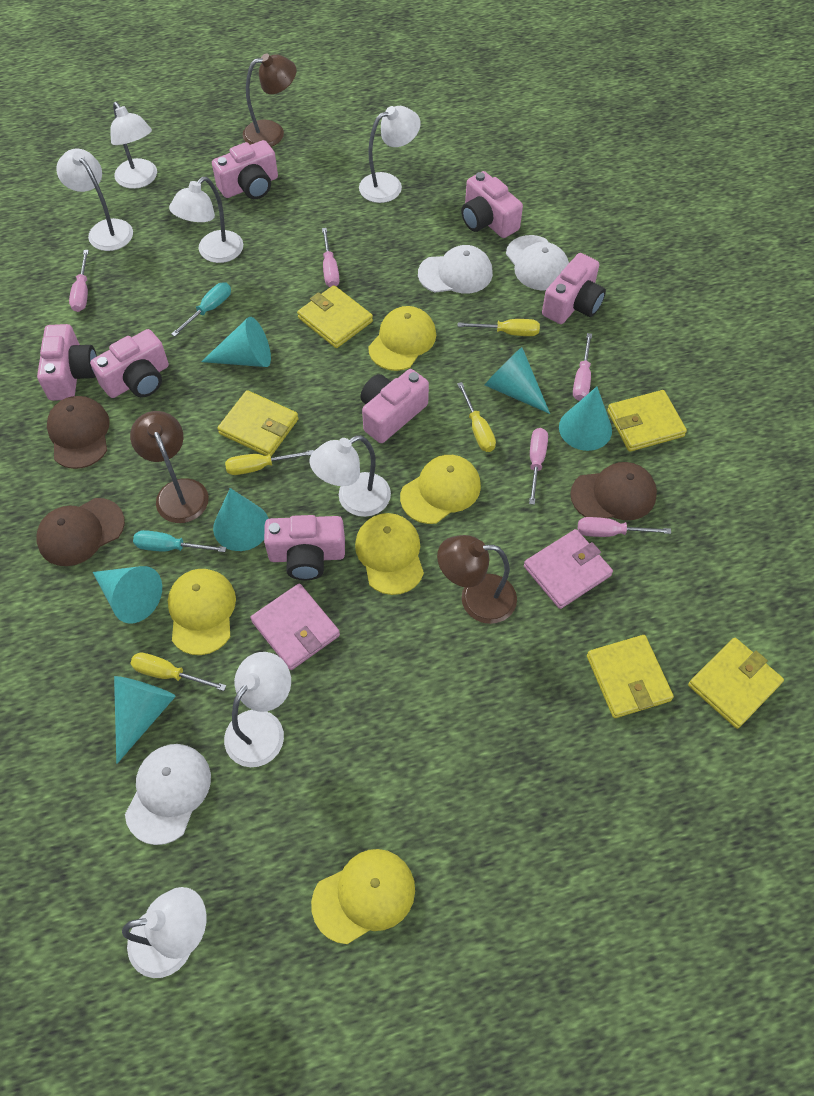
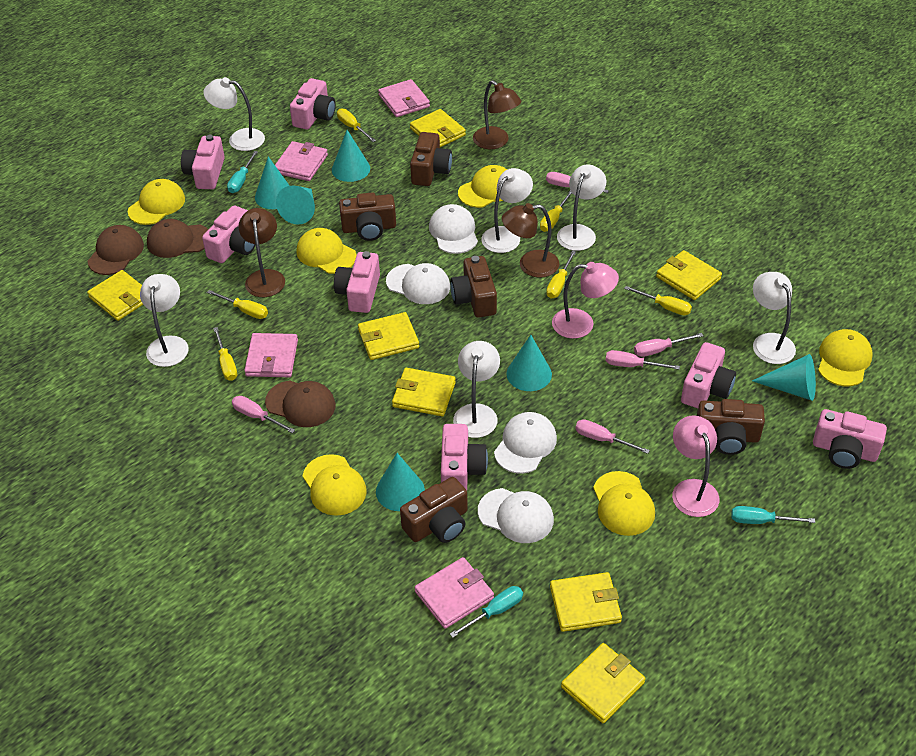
brown camera: none = 0 -> [339,192,396,241] [400,477,468,543] [410,132,452,186] [450,256,497,318] [697,399,765,455] = 5
pink lamp: none = 0 -> [552,262,619,339] [672,416,720,517] = 2
pink wallet: [250,583,340,670] [524,529,613,609] = 2 -> [244,333,298,377] [275,141,328,181] [378,79,430,117] [415,557,494,629] = 4
turquoise screwdriver: [133,530,226,552] [171,283,231,336] = 2 -> [227,151,258,193] [450,586,523,638] [731,506,815,524] = 3
white cap: [125,744,211,845] [418,245,493,294] [506,235,569,290] = 3 -> [386,263,450,304] [429,204,478,254] [478,488,554,543] [494,412,557,474] = 4
white lamp: [56,149,133,251] [110,102,157,189] [122,887,207,978] [169,177,243,263] [224,652,291,767] [309,435,391,517] [359,106,420,203] = 7 -> [140,274,189,367] [204,77,265,151] [453,341,500,438] [481,168,533,253] [557,164,606,251] [753,272,796,364] = 6
yellow cap: [168,569,236,655] [311,849,415,944] [355,513,424,595] [368,306,436,371] [400,455,481,524] = 5 -> [128,179,185,225] [296,228,357,274] [303,454,367,516] [458,165,507,208] [593,471,655,536] [818,329,872,387] = 6
yellow screwdriver: [130,652,226,691] [225,450,314,475] [457,382,496,452] [458,319,540,336] = 4 -> [207,290,268,319] [213,327,237,381] [337,109,376,142] [540,190,572,232] [546,250,576,299] [624,286,692,315] = 6
yellow wallet: [217,390,299,456] [297,285,373,348] [587,635,674,718] [607,390,687,452] [688,638,784,729] = 5 -> [87,270,143,321] [358,312,419,360] [392,368,456,416] [410,109,466,147] [550,572,622,632] [561,643,646,723] [656,250,722,300] = 7

